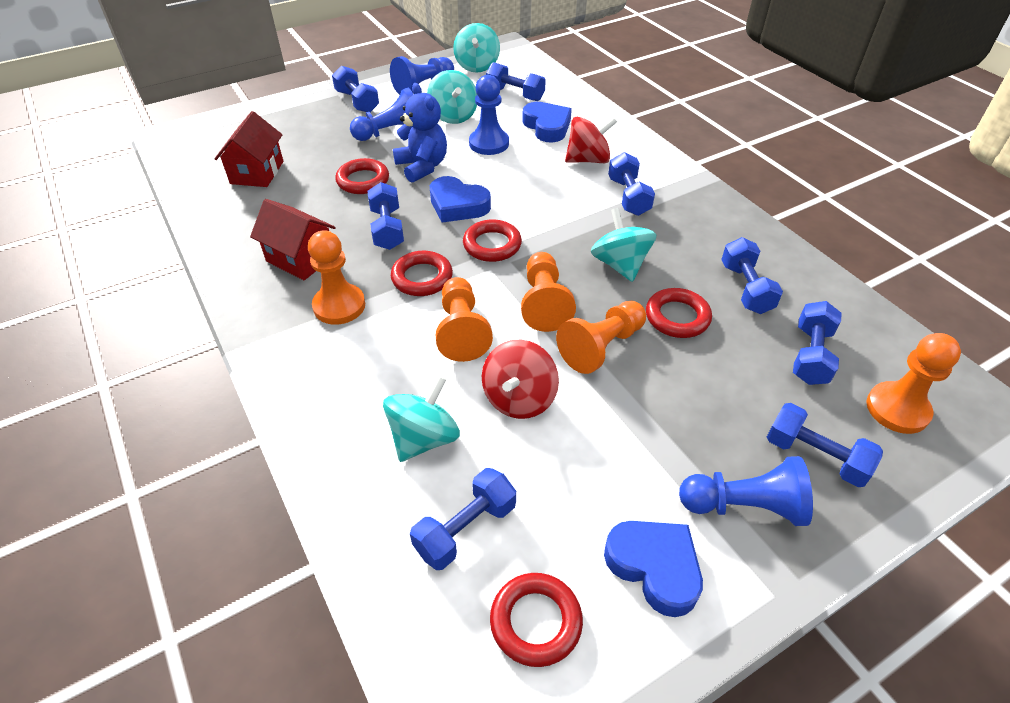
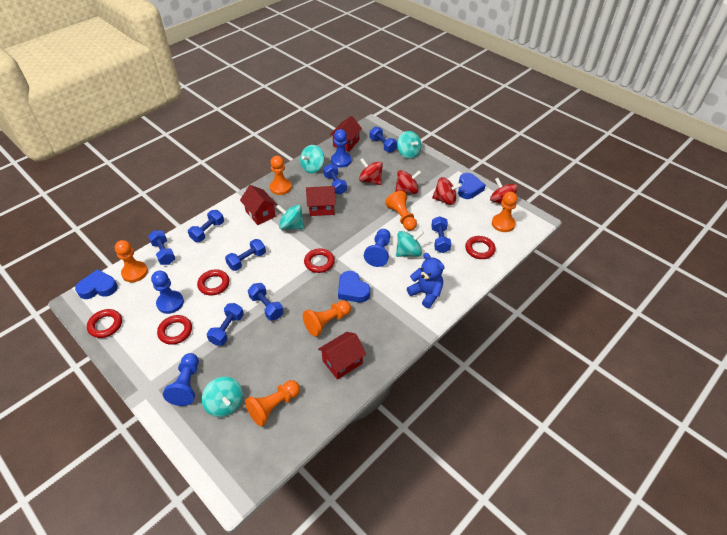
orange pawn: [308,230,365,325] [436,277,493,362] [521,252,576,332] [556,301,646,374] [866,333,961,434] = 5 -> [115,240,148,282] [245,380,300,427] [270,156,292,195] [303,300,351,337] [385,191,417,231] [492,192,517,232] = 6
red house: [214,111,284,187] [250,199,336,280] = 2 -> [240,185,277,225] [306,186,336,216] [318,332,366,380] [330,116,362,152] = 4
red spinning top: [482,340,559,419] [565,117,617,163] = 2 -> [359,158,383,185] [395,170,421,194] [432,177,462,205] [490,178,518,204] = 4
turquoise spinning top: [383,375,460,462] [427,70,477,124] [453,23,500,73] [591,208,656,282] = 4 -> [202,377,243,417] [276,205,304,230] [300,145,324,173] [396,230,424,257] [397,131,421,159] = 5

